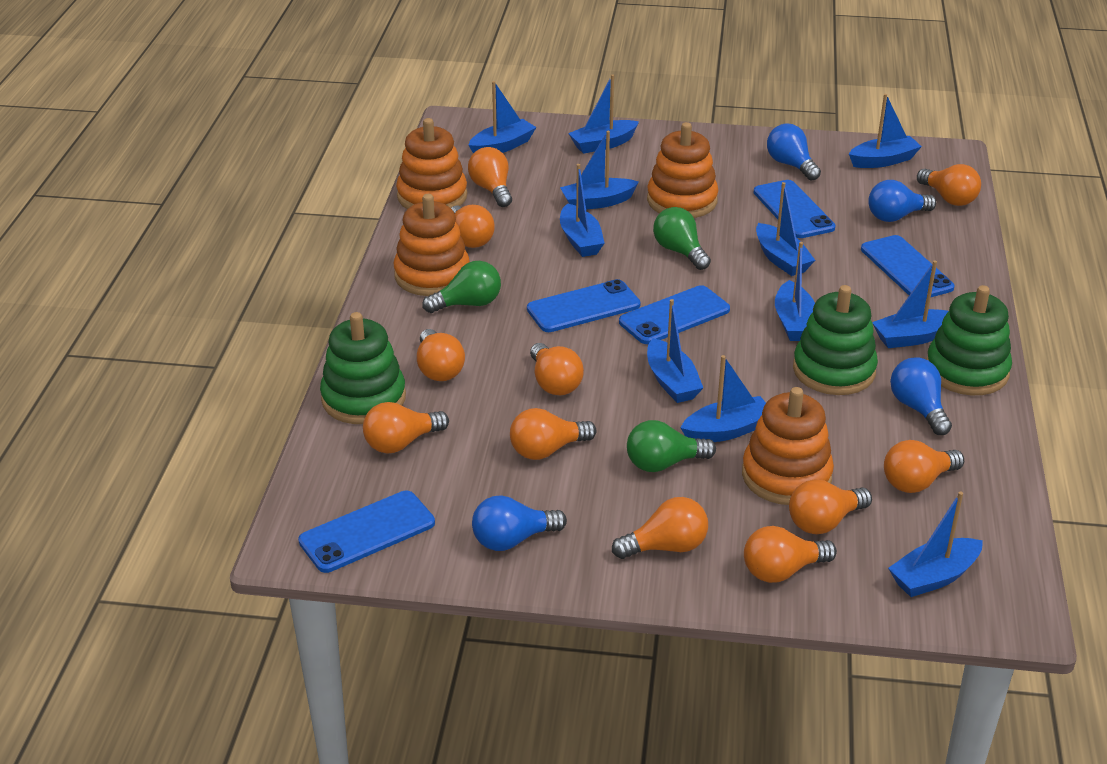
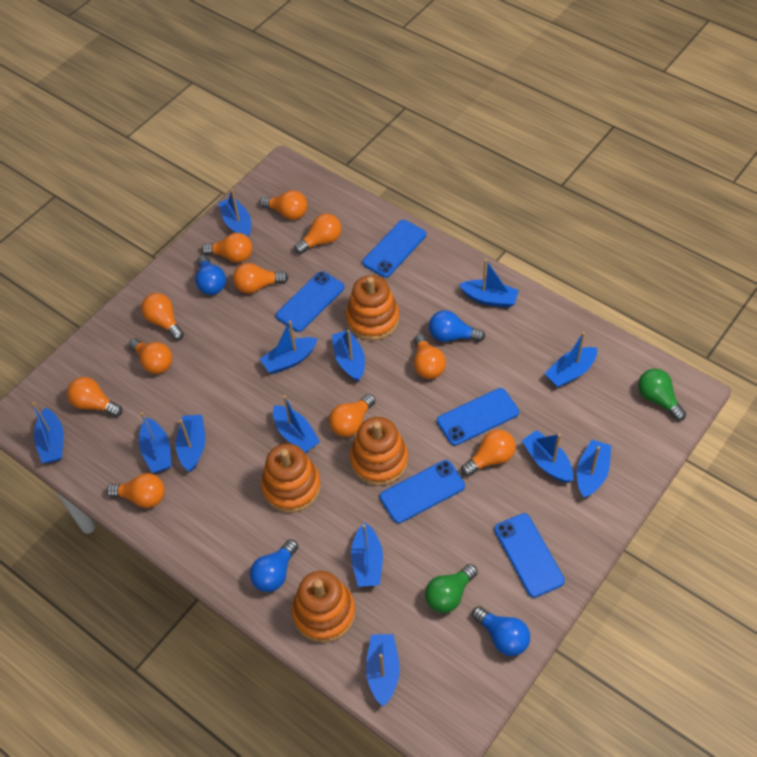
blue boat: [469,81,536,153] [560,131,639,209] [560,164,605,257] [568,74,639,154] [647,299,703,403] [681,355,766,442] [756,182,815,276] [775,242,815,341] [849,94,922,168] [872,260,949,348] [888,491,983,597] = 11 -> [32,402,64,463] [139,412,171,473] [176,415,205,472] [218,189,251,237] [260,321,318,374] [273,395,320,453] [332,330,365,382] [351,523,383,587] [366,634,400,706] [459,259,519,308] [521,430,574,483] [545,332,597,388] [577,440,611,498] = 13
green light bulb: [422,261,501,313] [627,420,716,472] [653,207,711,270] = 3 -> [425,564,478,613] [638,369,686,421] = 2
green stacking toy: [320,312,406,424] [793,285,878,395] [926,285,1012,395] = 3 -> none = 0

